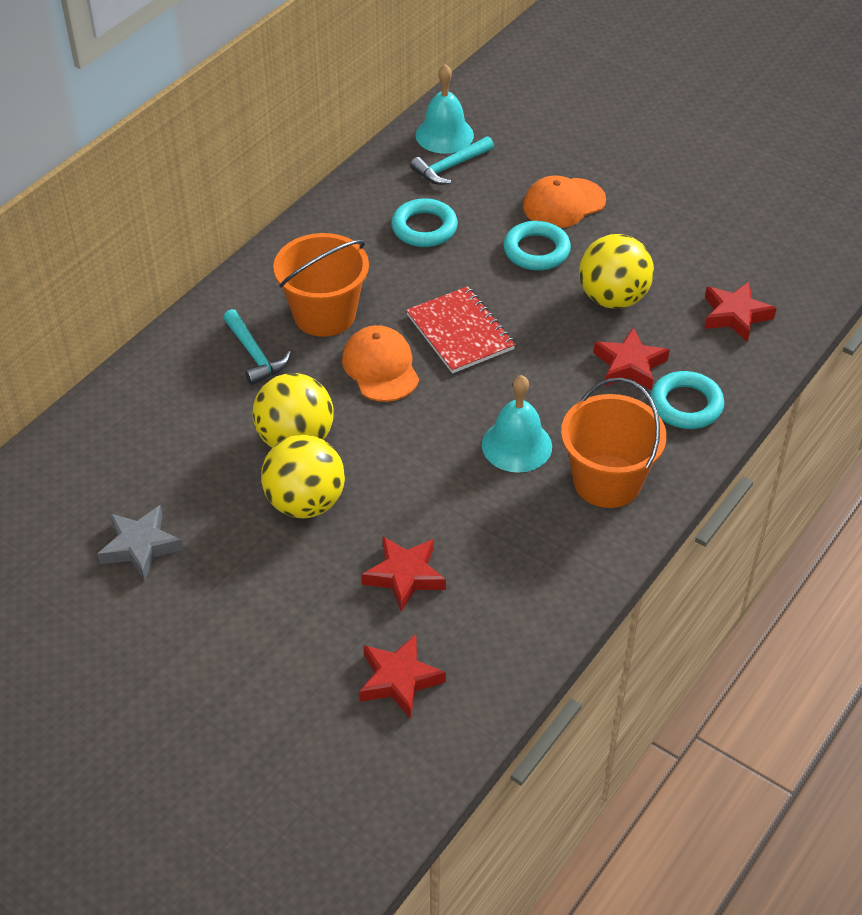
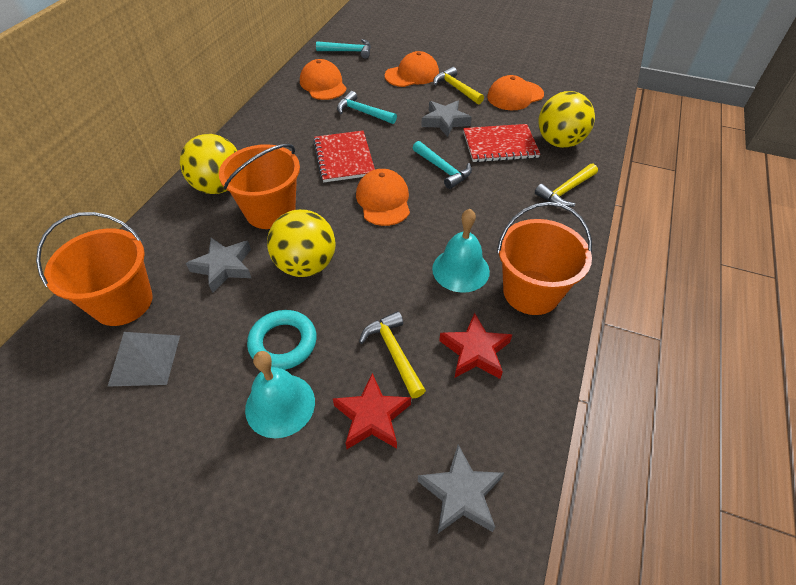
grey pyramid: none = 0 -> [107,332,180,387] = 1
grey star: [98,505,183,580] = 1 -> [186,238,251,293] [418,445,504,533] [421,101,472,137] = 3
orange bucket: [273,233,369,337] [561,378,667,508] = 2 -> [36,212,153,326] [219,144,300,229] [497,202,592,315] = 3
orange cap: [342,325,419,402] [523,175,606,228] = 2 -> [300,59,347,100] [356,169,410,226] [385,51,439,87] [487,75,544,110] = 4
red notebook: [406,286,515,373] = 1 -> [313,131,375,182] [463,124,540,162] = 2
red star: [359,634,446,719] [361,536,446,612] [593,327,670,390] [704,281,777,342] = 4 -> [333,373,411,449] [439,313,512,379] = 2
turquoise hammer: [223,309,291,385] [410,136,494,185] = 2 -> [316,39,371,59] [337,91,397,124] [413,141,472,189] = 3
turquoise ring: [391,198,458,247] [503,221,571,271] [650,371,724,429] = 3 -> [247,310,317,370] = 1
yellow hammer: none = 0 -> [359,311,426,398] [434,67,484,104] [535,164,598,207] = 3

